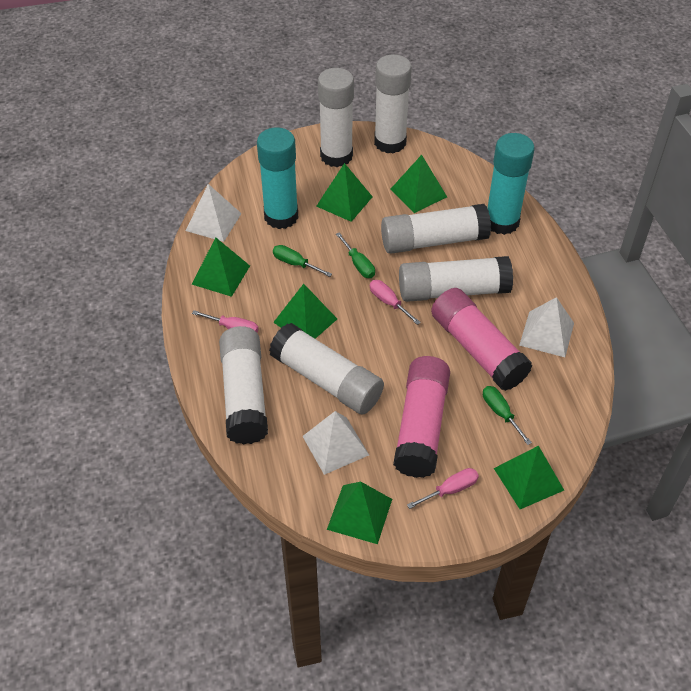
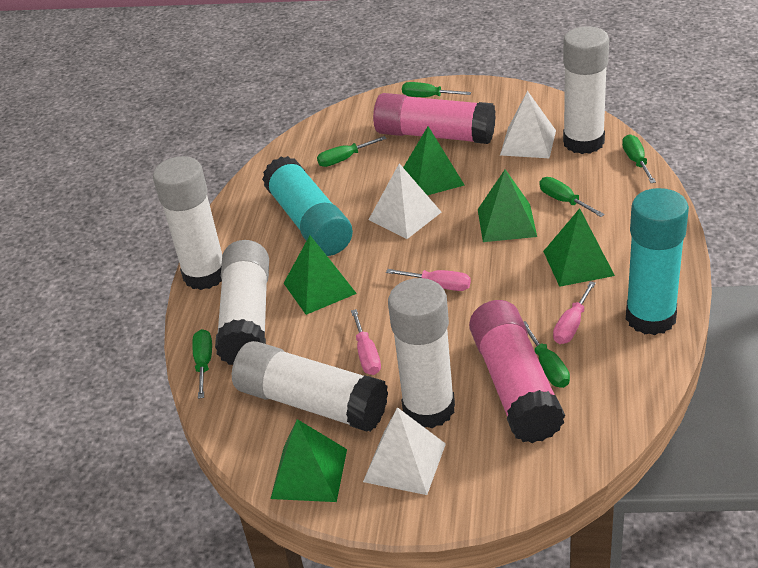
green pyramid: [192,237,250,297] [273,284,337,339] [316,163,373,222] [327,481,392,544] [390,155,447,213] [494,446,564,509] = 6 -> [271,419,347,502] [284,236,357,315] [403,126,465,195] [478,169,537,242] [543,208,615,287] = 5
green screwdriver: [273,245,332,277] [336,232,375,278] [483,386,532,445] = 3 -> [192,329,212,399] [317,136,387,167] [402,82,471,97] [524,321,570,388] [540,177,605,217] [622,134,656,183] = 6
white glue stick: [219,326,268,445] [269,323,384,415] [318,68,354,167] [374,54,412,154] [381,204,491,254] [399,256,513,302] = 6 -> [153,156,222,290] [215,240,269,365] [232,341,388,432] [388,278,455,428] [563,26,609,154] = 5

